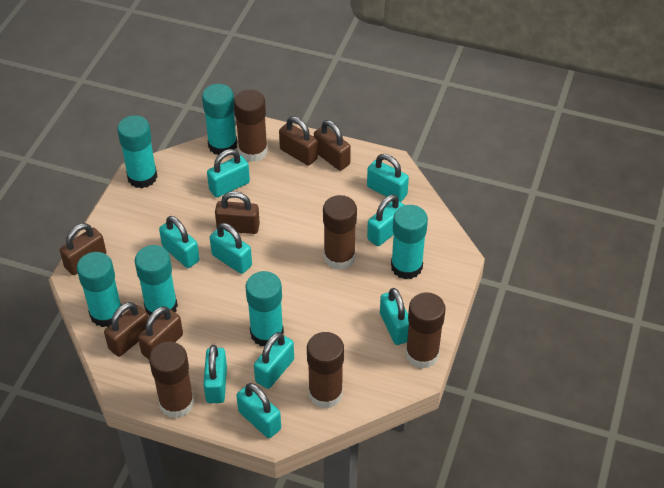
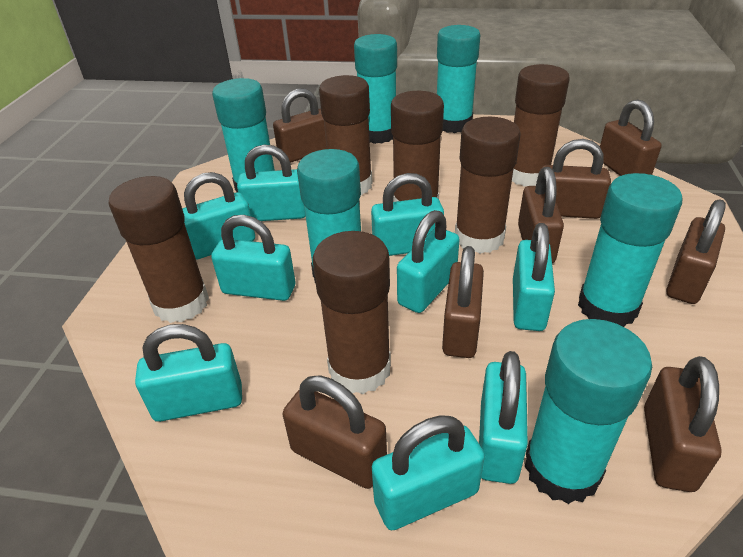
brown glue stick: [149,342,194,418] [234,90,268,162] [307,332,344,409] [323,195,357,270] [405,292,446,369] = 5 -> [108,176,209,323] [313,231,391,394] [319,75,373,195] [391,91,444,202] [455,117,521,254] [512,64,570,186] = 6
brown padlock: [60,223,106,275] [104,302,149,357] [138,306,183,359] [215,191,260,234] [279,116,318,166] [314,120,351,171] = 6 -> [273,88,327,163] [283,375,387,489] [442,246,484,358] [518,167,564,263] [541,139,611,219] [600,99,662,176] [644,356,722,492] [666,199,726,304] = 8

